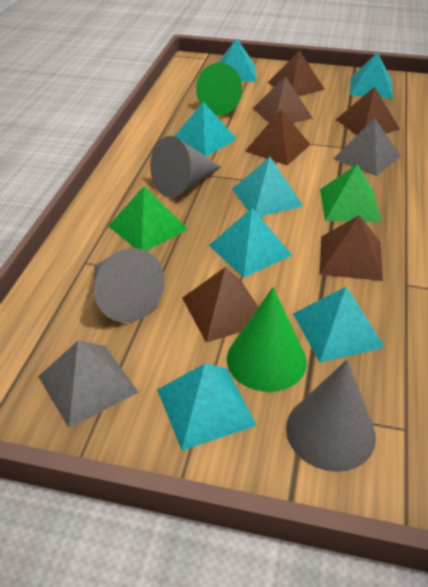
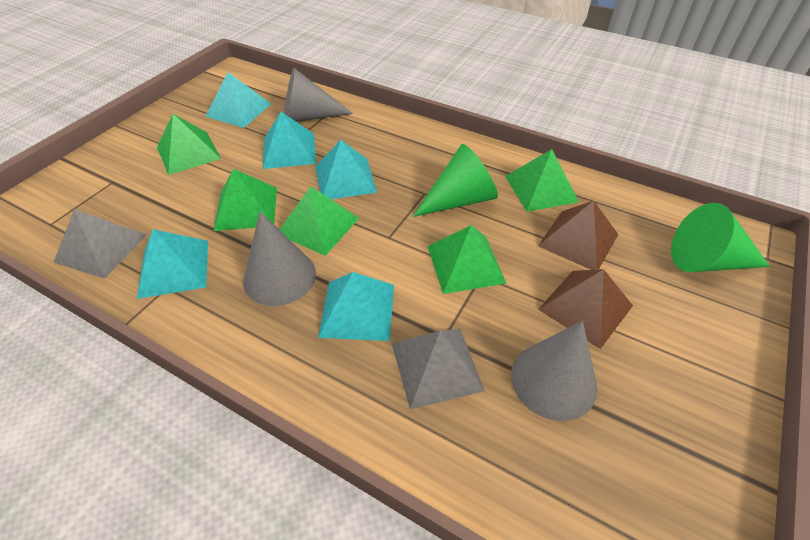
brown pyramid: [182,267,258,343] [245,109,311,166] [253,76,313,123] [268,50,325,96] [319,215,383,281] [336,87,400,135] = 6 -> [538,201,618,270] [538,269,633,349] = 2
green pyramid: [108,186,188,251] [320,164,382,222] = 2 -> [157,114,221,175] [214,169,277,231] [279,187,359,256] [428,225,506,294] [505,149,579,212] = 5
turquoise pyramid: [157,364,257,451] [174,102,236,157] [209,208,292,278] [218,38,256,81] [232,157,303,217] [293,286,385,363] [350,52,393,99] = 7 -> [137,229,208,299] [205,72,271,128] [263,112,316,169] [315,140,377,199] [318,272,394,341] = 5

